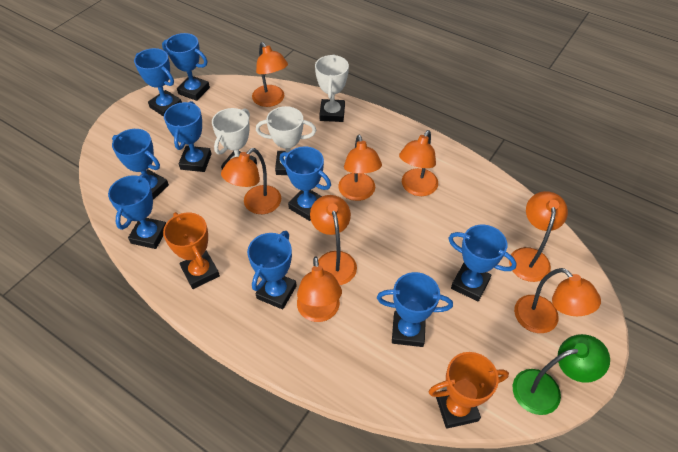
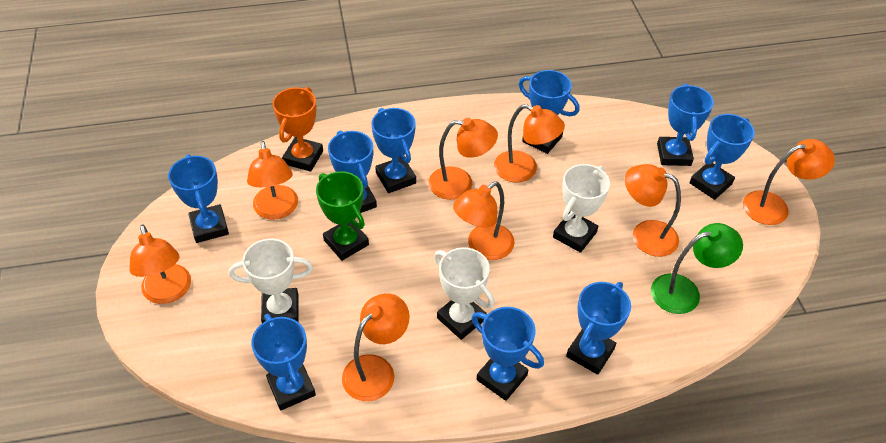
green trophy: none = 0 -> [316,171,369,261] = 1
orange trophy: [163,212,220,289] [429,352,509,429] = 2 -> [272,87,323,172] = 1

